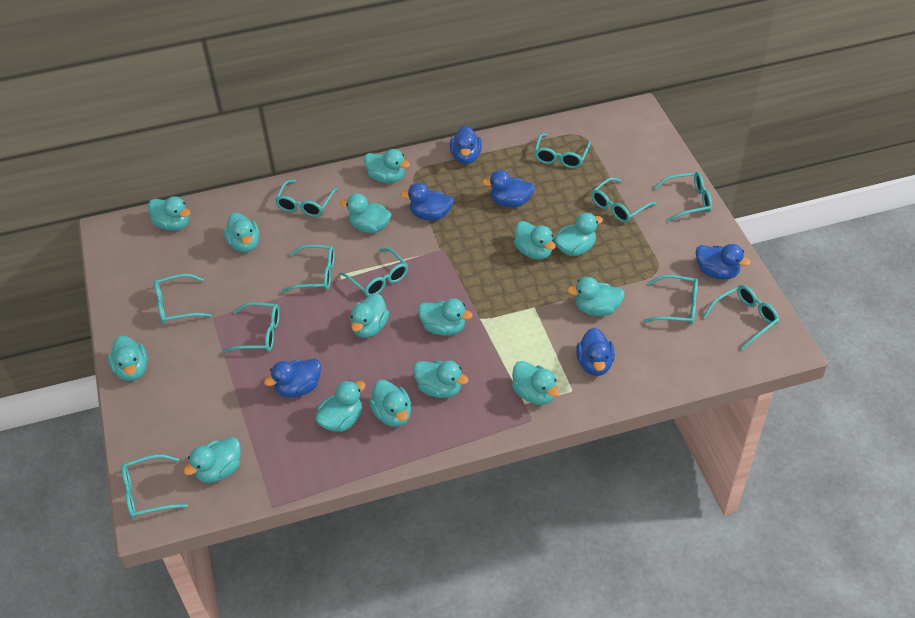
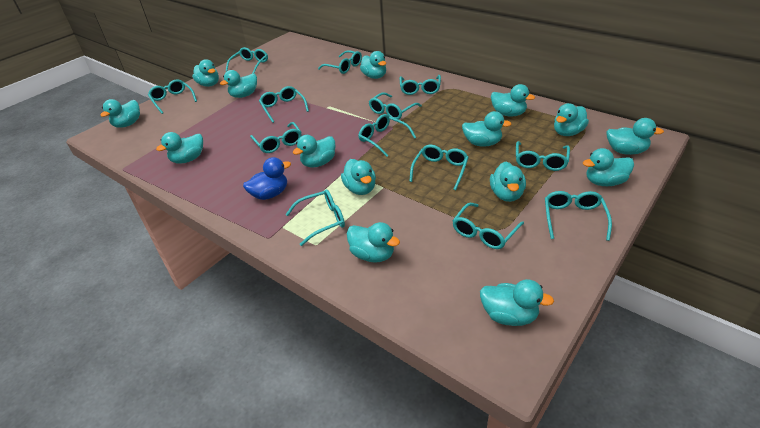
blue duck: [264,358,321,398] [400,183,454,221] [450,126,482,164] [482,170,535,208] [576,328,615,376] [696,244,751,280] = 6 -> [243,157,291,200] = 1
turquoise glasses: [121,454,188,518] [154,273,212,324] [222,302,280,353] [275,180,338,217] [282,245,335,292] [340,248,408,297] [534,133,591,169] [591,177,657,223] [643,275,698,325] [654,172,712,222] [703,285,779,350] = 11 -> [148,79,197,114] [226,47,268,74] [250,122,302,153] [259,86,309,123] [286,189,345,246] [318,50,362,74] [358,114,416,157] [369,92,422,120] [400,75,441,95] [409,145,469,190] [452,203,524,249] [516,141,570,171] [545,191,612,241] = 13

